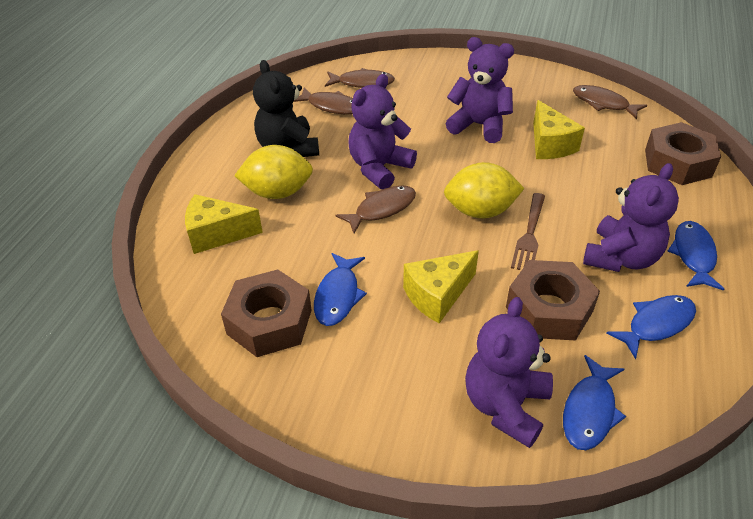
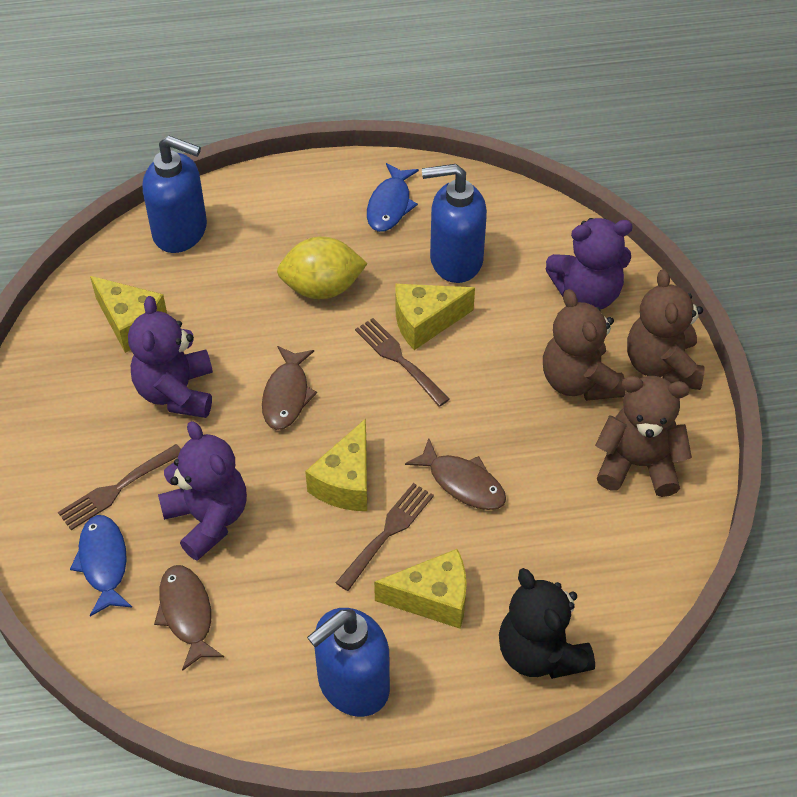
blue fish: [314,253,367,326] [563,355,626,450] [606,295,696,359] [668,221,724,291] = 4 -> [70,515,132,616] [367,163,419,232] = 2
blue soap dispenser: none = 0 -> [143,136,207,253] [307,608,390,717] [422,164,487,283] = 3
brown fish: [293,88,353,114] [325,68,395,88] [335,185,416,233] [573,85,647,119] = 4 -> [154,565,224,671] [262,346,317,430] [405,438,506,510] = 3
brown fork: [511,193,545,270] = 1 -> [58,444,181,530] [336,483,434,591] [355,318,450,407] = 3
brown nut: [221,269,312,357] [506,260,600,340] [645,122,721,185] = 3 -> none = 0
brown teddy bear: none = 0 -> [543,289,625,401] [595,376,692,497] [627,269,705,390] = 3
purple teddy bear: [348,74,417,190] [446,37,514,143] [465,297,553,448] [583,163,679,272] = 4 -> [128,296,213,418] [158,421,247,561] [546,218,633,309] = 3
yellow cheese: [185,194,263,254] [403,250,479,323] [533,100,585,159] = 3 -> [90,276,167,353] [305,418,367,511] [374,549,467,629] [396,284,475,350] = 4
yellow lemon: [234,145,313,199] [444,162,525,218] = 2 -> [277,236,368,299] = 1

